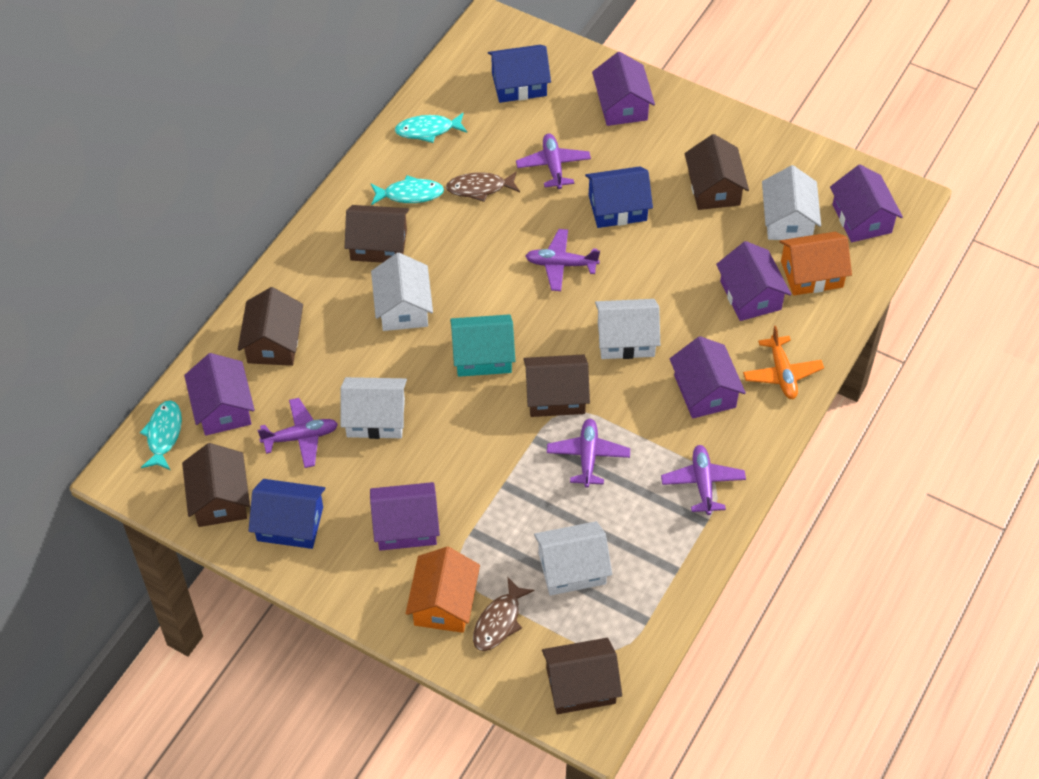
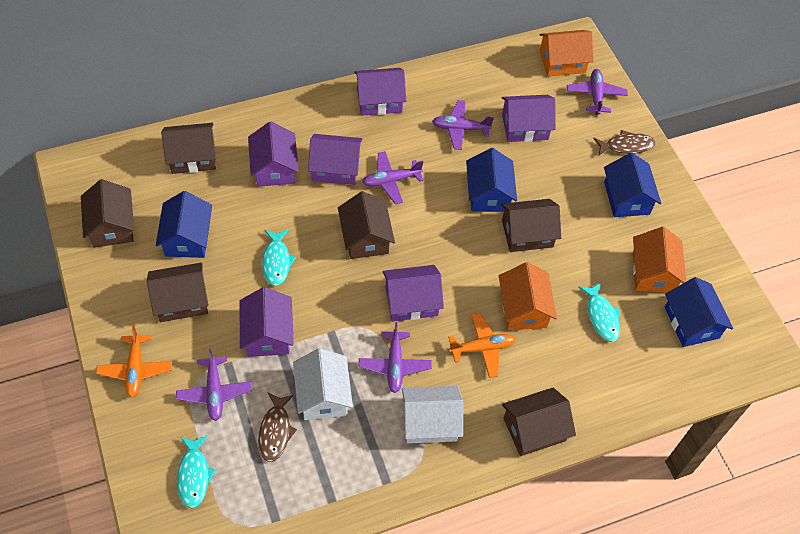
blue house: [248,479,325,549] [488,45,551,103] [585,166,653,228] = 3 -> [156,191,212,258] [466,148,517,212] [604,153,661,217] [665,277,733,347] = 4
orange house: [406,547,480,633] [779,232,852,296] = 2 -> [499,262,557,330] [539,30,594,77] [633,227,686,293] = 3
orange plane: [743,326,824,399] = 1 -> [96,326,172,397] [448,313,515,378] = 2
turquoise house: [450,314,515,377] = 1 -> none = 0
white house: [341,377,407,439] [371,252,433,331] [534,521,612,596] [595,299,660,359] [762,165,821,240] = 5 -> [293,348,353,420] [402,386,463,443] = 2

